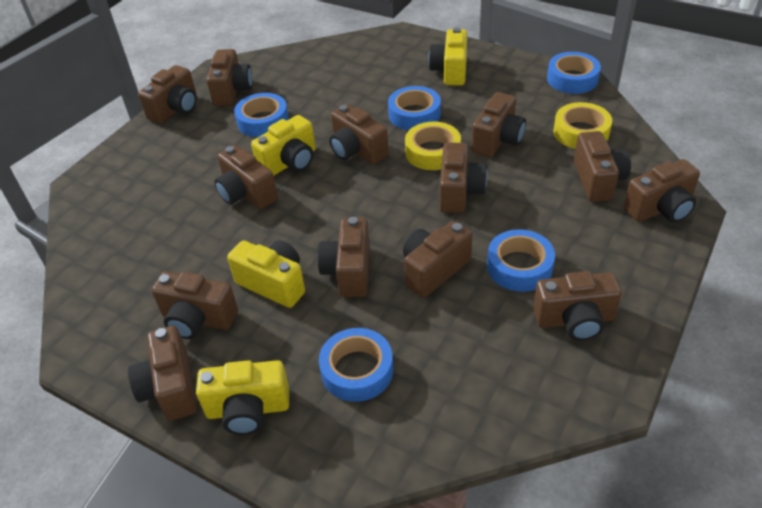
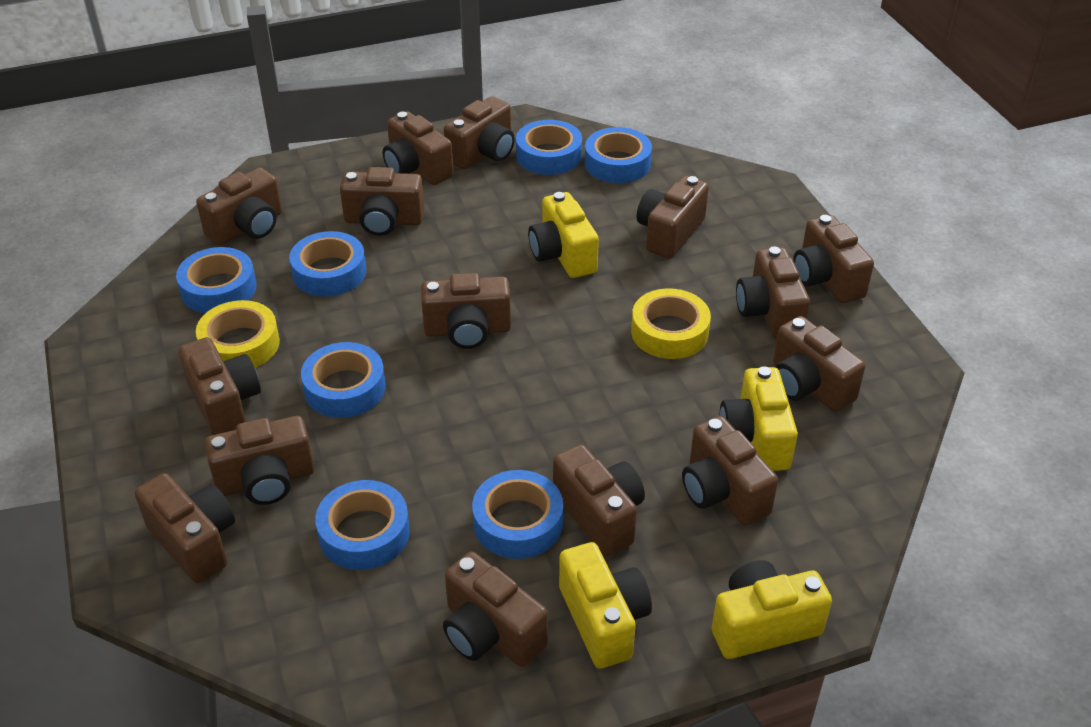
blue tape: [234,93,289,137] [319,328,393,402] [388,86,441,130] [487,229,555,292] [547,52,601,94] = 5 -> [176,247,257,313] [289,231,366,297] [301,342,386,418] [315,480,410,570] [472,470,563,559] [516,120,582,175] [585,127,652,183] = 7
brown camera: [128,326,197,421] [138,65,197,124] [152,271,238,339] [207,49,253,106] [214,145,278,209] [317,217,370,297] [329,104,389,164] [403,221,472,298] [440,142,487,213] [472,92,526,157] [533,271,622,341] [574,131,631,202] [623,159,700,223] = 13 -> [135,473,235,583] [178,337,261,435] [196,167,282,245] [205,416,314,505] [340,167,425,236] [383,111,454,185] [421,273,511,349] [443,552,548,667] [444,96,515,169] [553,444,645,556] [637,176,709,259] [682,416,778,525] [736,246,810,339] [773,316,865,412] [793,215,874,303] = 15

